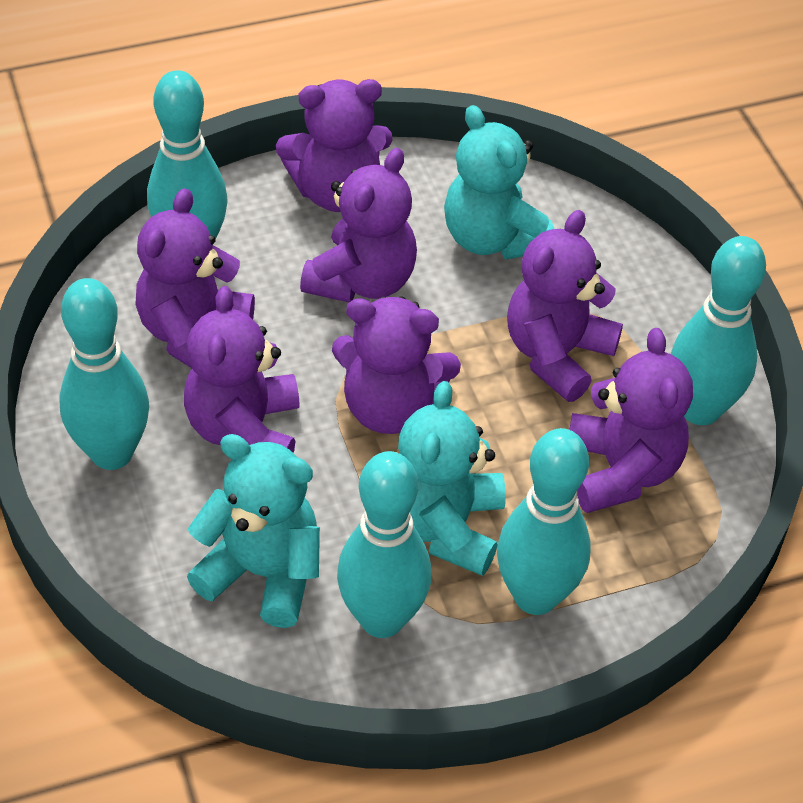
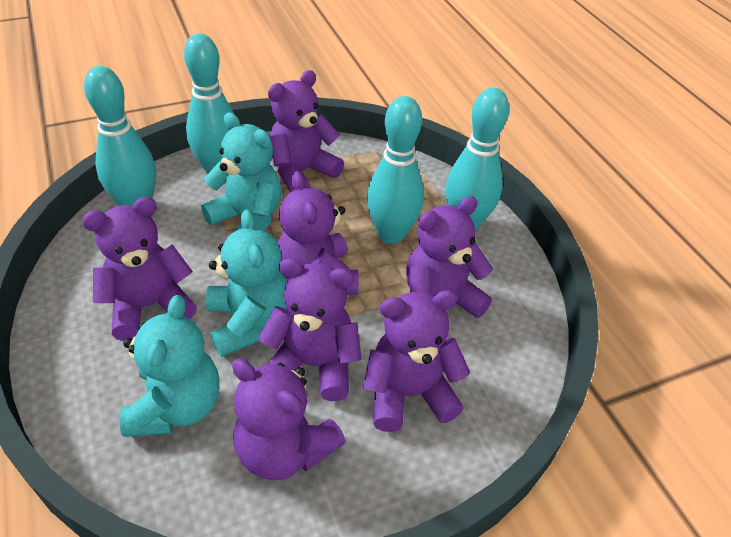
turquoise bowling pin: [59,278,149,470] [147,70,228,238] [337,451,431,638] [497,428,591,615] [671,236,766,425] = 5 -> [84,66,156,206] [184,34,234,174] [367,96,424,244] [446,88,509,231] = 4

